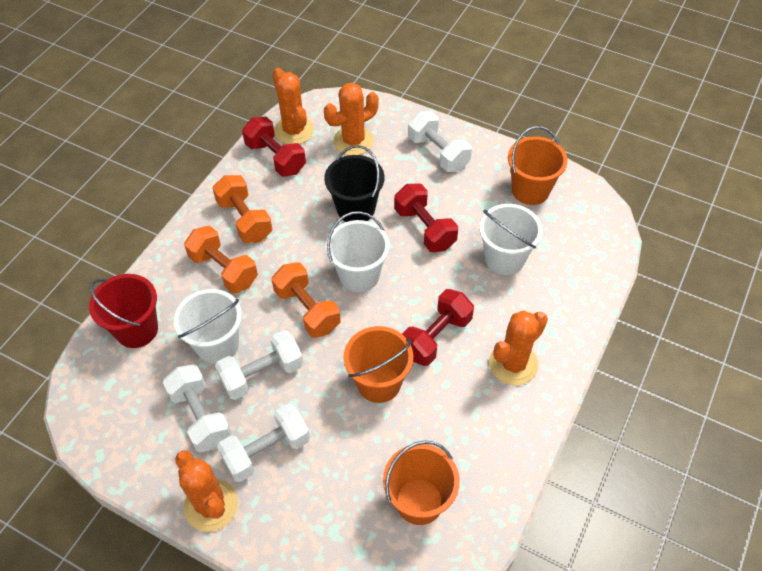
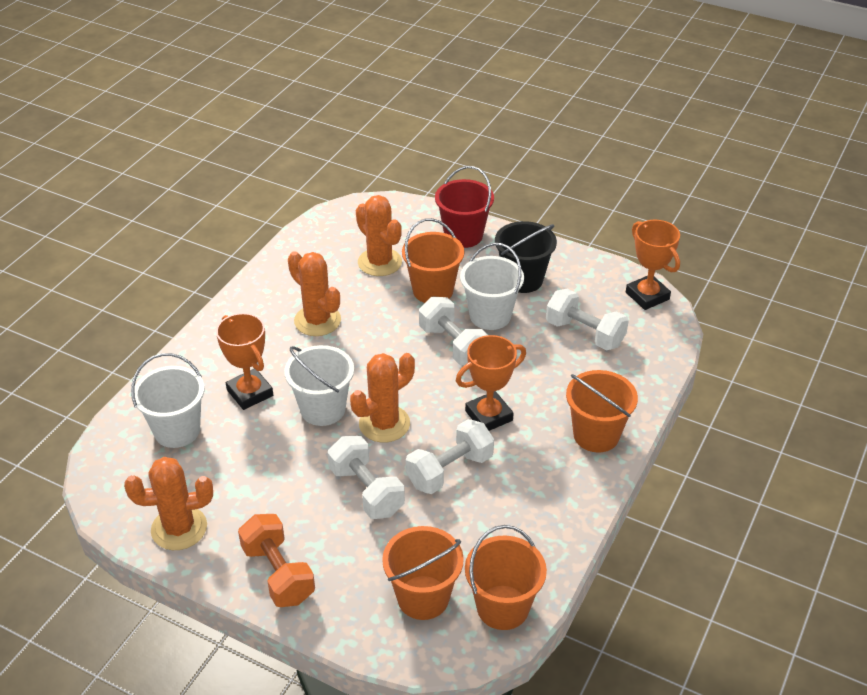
orange bucket: [344,326,413,403] [383,440,460,525] [508,126,568,205] = 3 -> [382,526,464,620] [402,218,464,303] [465,525,547,630] [566,370,638,453] = 4
orange dumbbell: [184,226,258,293] [212,175,272,243] [271,262,341,338] = 3 -> [238,514,315,607] = 1
orange trophy: none = 0 -> [216,313,273,410] [456,335,526,431] [626,220,680,310] = 3
red dumbbell: [242,117,306,177] [394,184,458,252] [402,289,474,366] = 3 -> none = 0

